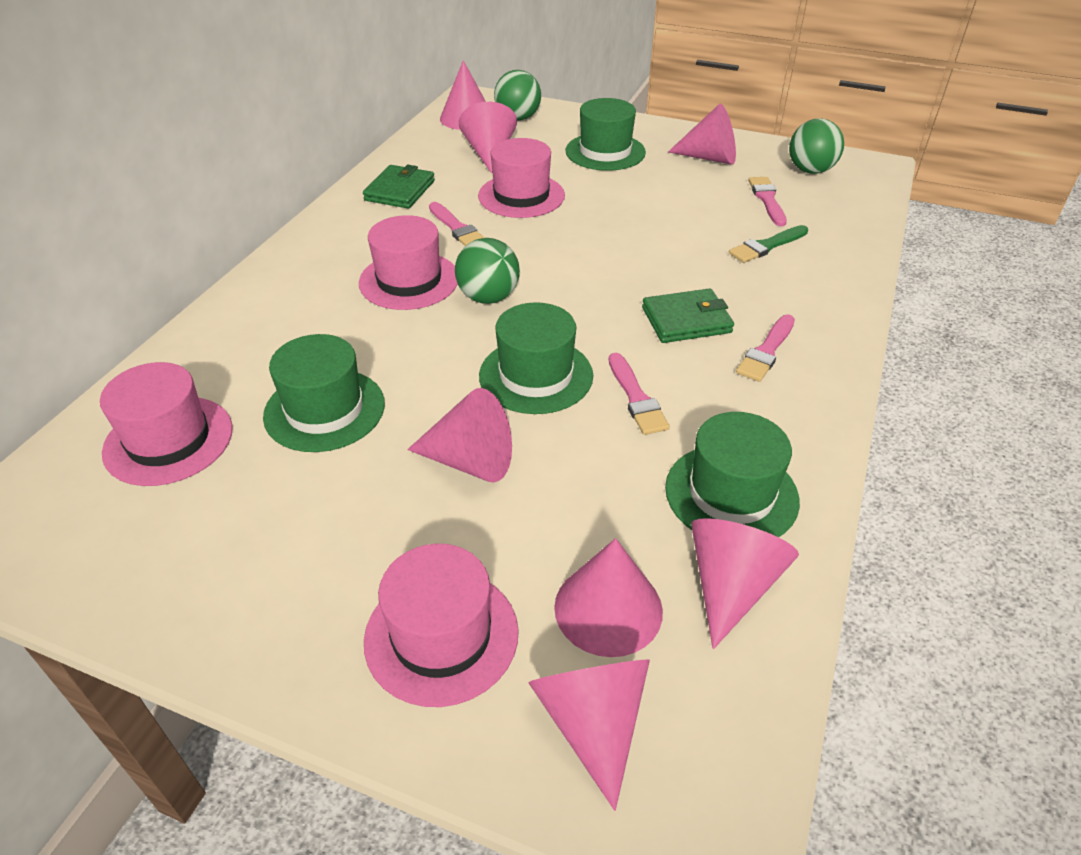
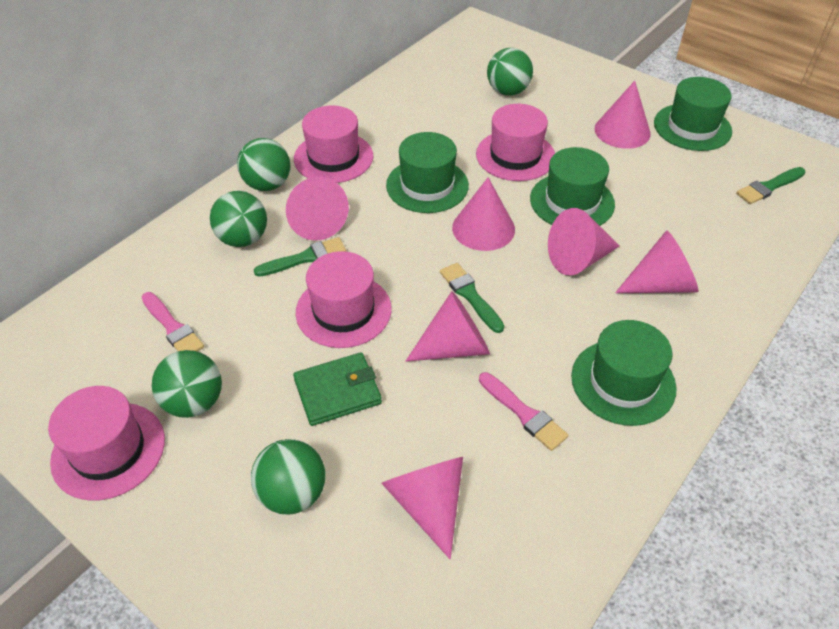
green ball: [455,238,520,304] [494,70,541,120] [789,118,844,174] = 3 -> [152,350,222,418] [210,191,267,247] [237,138,290,191] [251,439,326,514] [487,48,533,96] = 5
green brush: [729,225,808,263] = 1 -> [254,237,346,277] [440,263,504,333] [736,167,805,204] = 3
green wallet: [363,165,435,209] [642,288,734,343] = 2 -> [293,352,382,426] = 1
pink brush: [429,202,484,246] [609,353,670,435] [736,314,795,382] [748,177,787,226] = 4 -> [142,292,204,351] [479,372,568,451] = 2

